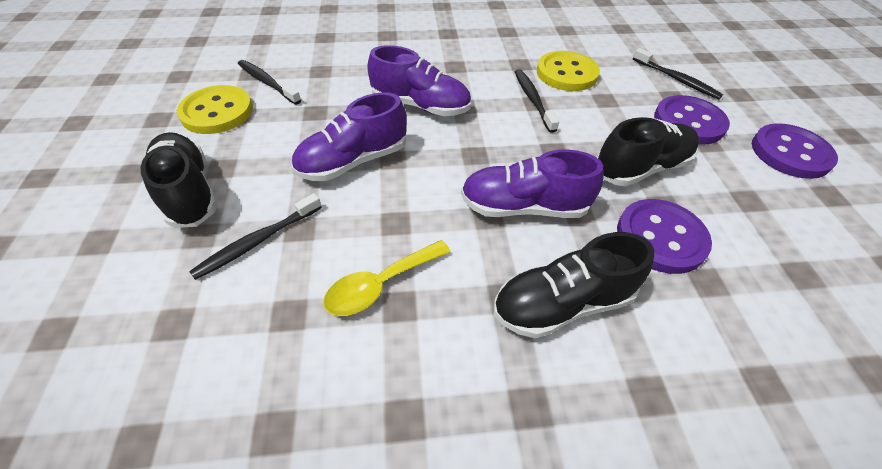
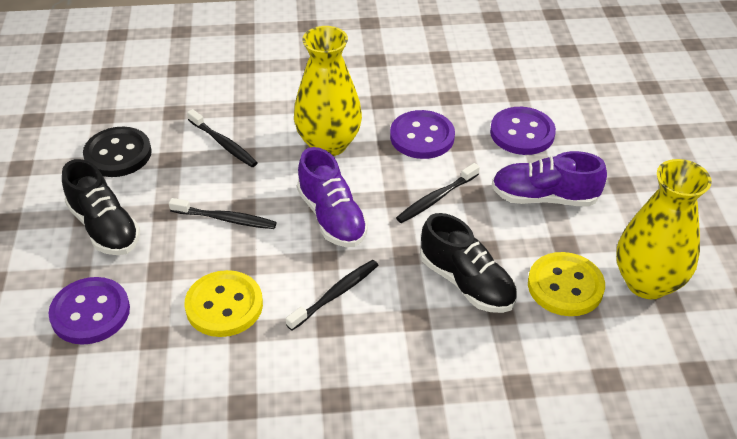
black button: none = 0 -> [83,127,152,177] = 1
black shoe: [140,132,218,228] [493,232,654,338] [597,117,699,186] = 3 -> [62,159,140,255] [420,213,517,313] = 2
purple shoe: [291,92,407,181] [367,45,471,116] [461,149,604,218] = 3 -> [297,147,368,247] [492,151,607,207] = 2
yellow spoon: [323,240,451,316] = 1 -> none = 0
yellow vase: none = 0 -> [294,26,362,156] [616,159,712,299] = 2

